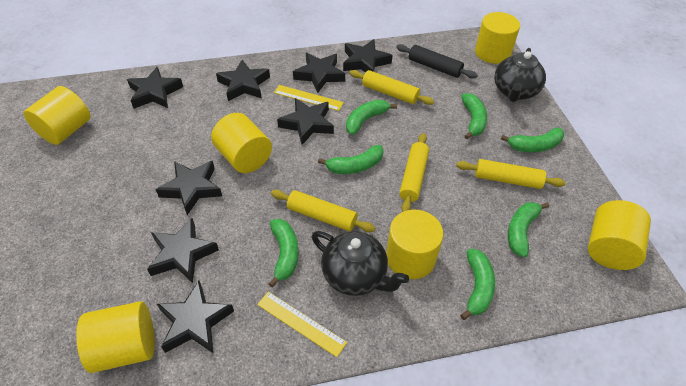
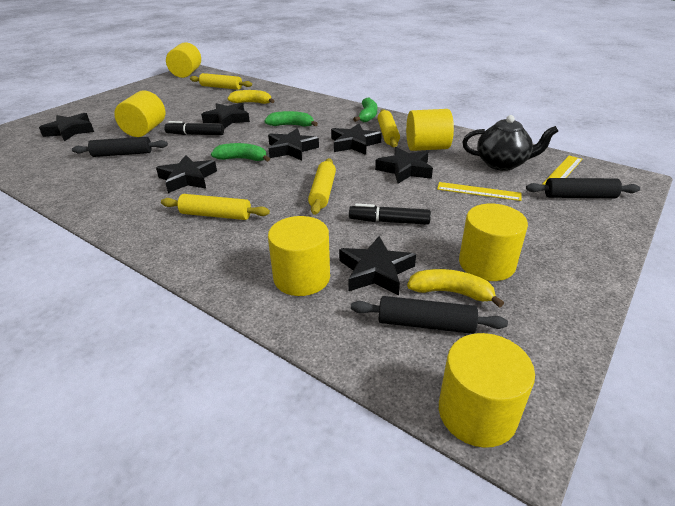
black marker: none = 0 -> [164,121,224,135] [349,204,431,225] = 2
black rolling pin: [396,44,478,79] = 1 -> [72,137,168,157] [351,296,508,334] [526,178,640,198] = 3
black star: [127,67,183,109] [147,218,219,283] [156,161,222,215] [157,281,234,353] [216,60,270,101] [277,98,334,145] [293,53,345,93] [343,39,392,73] = 8 -> [39,113,94,141] [156,155,217,193] [201,103,250,129] [268,128,319,160] [331,124,382,155] [339,236,416,295] [375,147,433,184] = 7
black teapot: [312,231,409,296] [494,48,546,102] = 2 -> [462,115,558,171] = 1
green banana: [268,219,299,287] [318,145,384,174] [346,100,397,135] [460,249,495,320] [461,93,487,139] [501,128,564,152] [508,202,549,258] = 7 -> [211,143,270,162] [265,111,318,127] [353,98,377,122] = 3
yellow banana: none = 0 -> [227,90,275,104] [407,269,504,308] = 2

